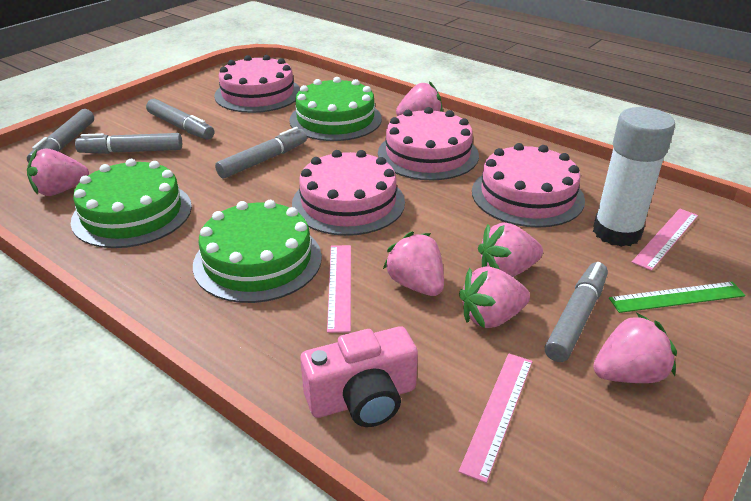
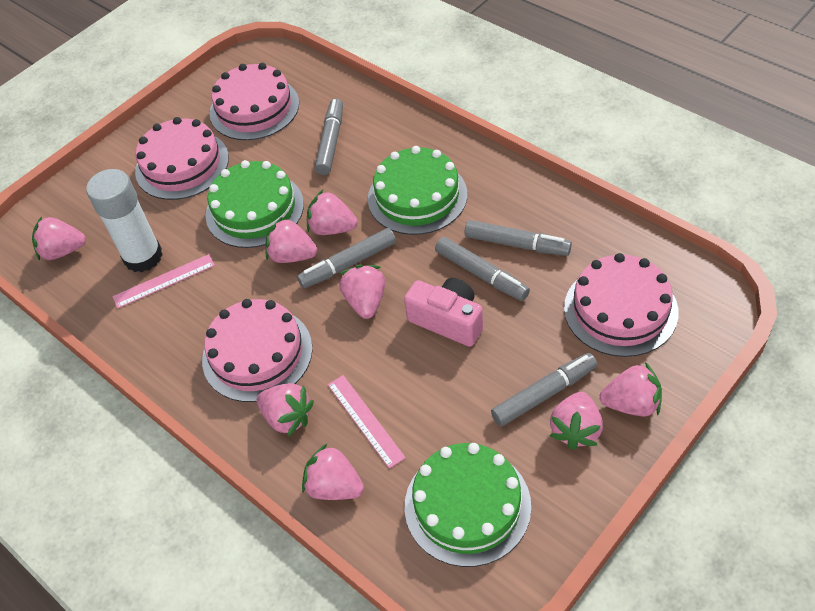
green ruler: [609,282,746,313] = 1 -> none = 0
pink ruler: [327,245,351,333] [459,353,533,483] [632,209,698,271] = 3 -> [113,254,215,308] [328,375,406,469] = 2
pink strawberry: [27,149,89,196] [383,231,444,296] [396,81,443,116] [459,266,530,328] [478,223,543,277] [593,313,677,383] = 6 -> [32,216,86,261] [257,383,314,436] [265,216,317,263] [302,443,364,500] [307,190,358,235] [339,264,386,319] [550,392,603,450] [600,362,662,416] = 8

